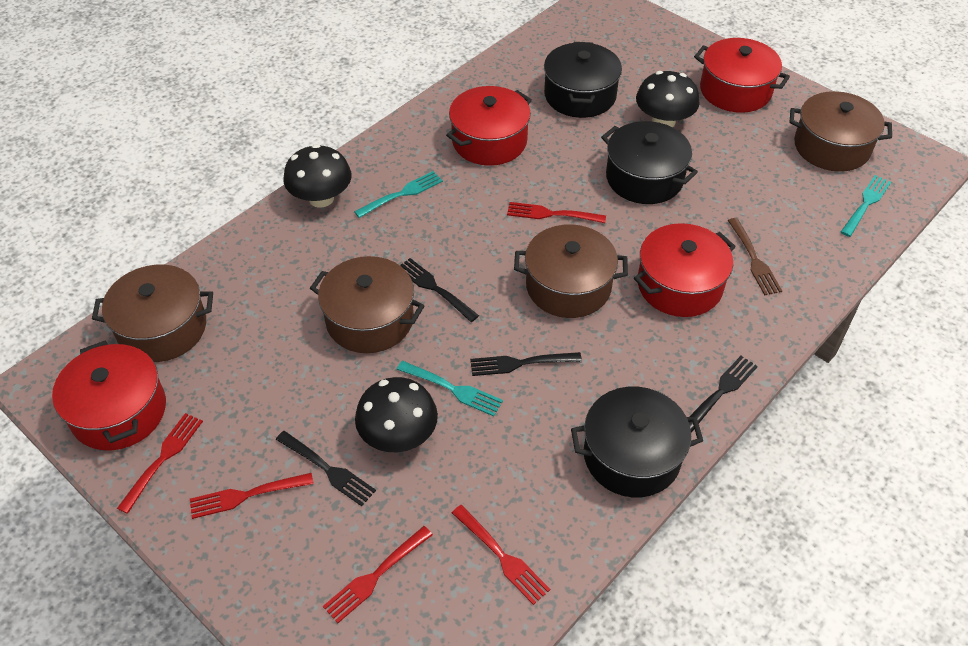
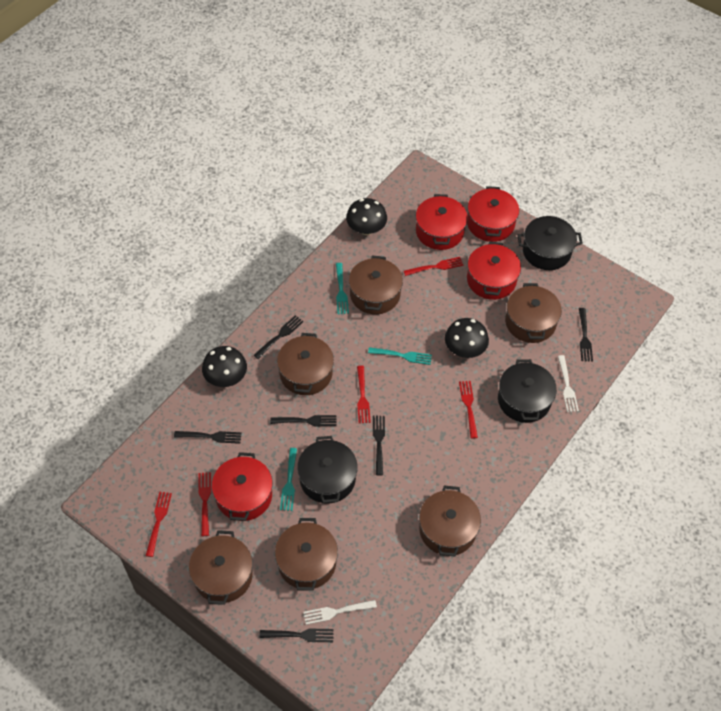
black fork: [276,431,376,506] [400,258,479,322] [470,352,582,376] [689,356,758,433] = 4 -> [174,431,242,444] [253,315,304,359] [259,628,334,642] [270,415,337,426] [373,416,385,476] [579,308,593,362] = 6
brown fork: [728,218,782,295] = 1 -> none = 0
brown pot: [92,265,213,362] [310,256,425,353] [514,224,628,318] [789,91,892,172] = 4 -> [189,530,253,605] [275,518,338,591] [277,333,334,395] [349,256,403,314] [419,486,481,557] [505,283,562,343] = 6
white fork: none = 0 -> [303,600,377,625] [558,355,579,412] = 2

